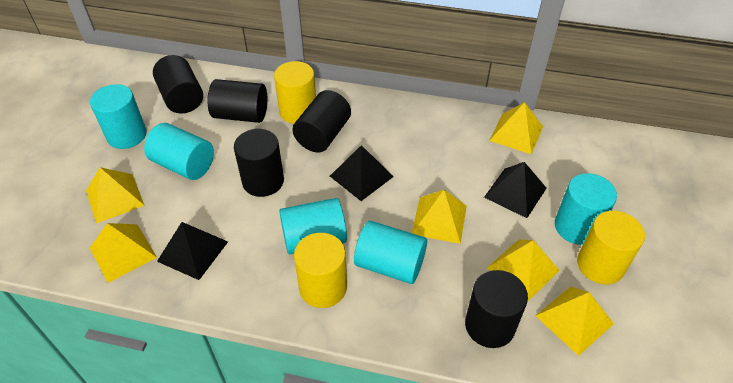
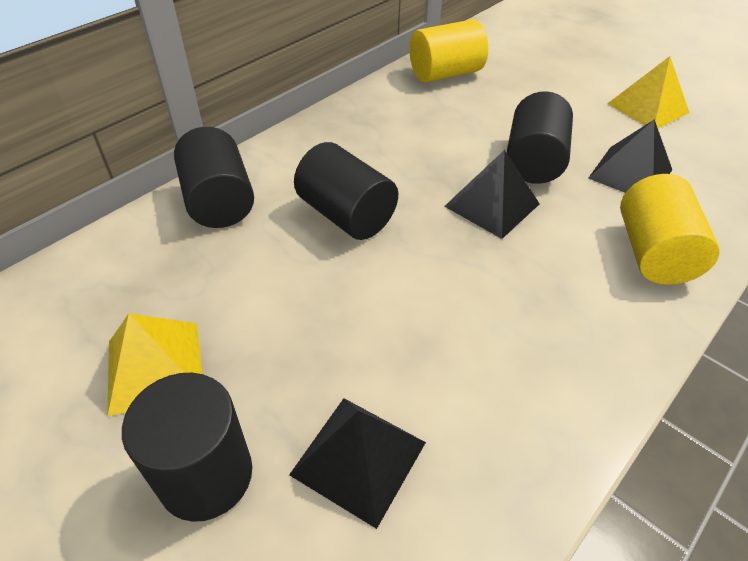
black cylinder: [153,55,203,114] [207,79,267,123] [234,129,284,197] [292,90,351,152] [465,270,528,348] = 5 -> [122,373,252,522] [174,127,254,228] [294,142,398,240] [506,91,573,184] = 4
turquoise cylinder: [90,84,147,149] [144,123,214,180] [279,198,347,254] [354,221,427,284] [555,173,617,245] = 5 -> none = 0
yellow cylinder: [274,61,316,124] [294,233,347,308] [577,211,645,285] = 3 -> [409,19,488,83] [620,174,720,285] = 2
yellow pyramid: [86,167,145,223] [90,223,157,283] [412,190,467,244] [487,240,560,301] [489,102,543,154] [535,287,614,356] = 6 -> [107,313,202,417] [607,56,689,128] = 2

